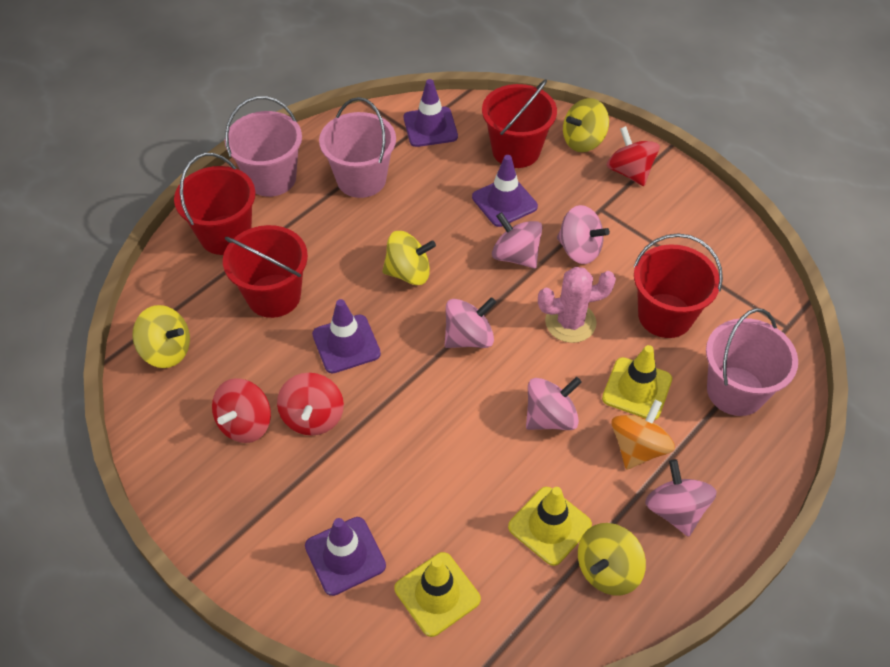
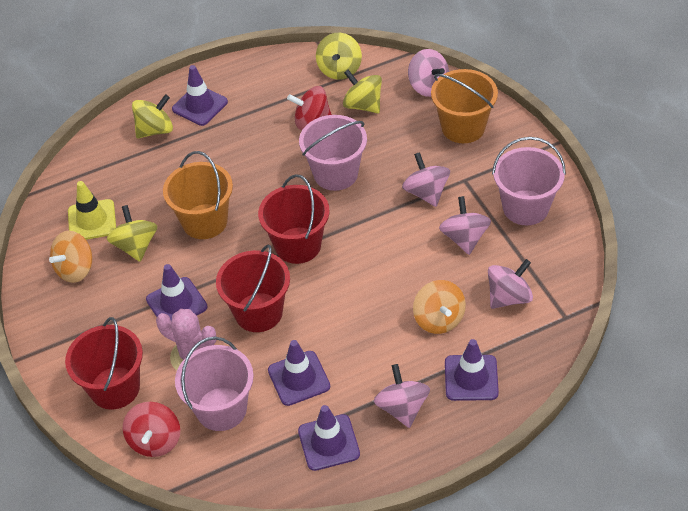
orange bucket: none = 0 -> [163,151,233,239] [431,69,498,143] = 2
orange spinning top: [611,400,675,470] = 1 -> [49,231,92,283] [413,280,466,334] = 2
purple traffic cone: [305,517,386,596] [312,299,381,373] [404,79,458,147] [472,155,538,227] = 4 -> [146,264,208,320] [172,65,228,126] [268,340,330,406] [298,405,360,471] [445,339,499,401] = 5
red bucket: [174,153,256,255] [223,225,308,318] [482,79,557,168] [634,233,723,338] = 4 -> [65,317,143,410] [216,245,290,332] [258,174,330,264] = 3
red spinning top: [212,378,271,443] [277,373,344,436] [606,126,660,186] = 3 -> [123,402,180,457] [287,86,332,130] = 2
yellow traffic cone: [394,552,481,637] [508,487,592,566] [602,345,672,420] = 3 -> [68,181,116,240] = 1

